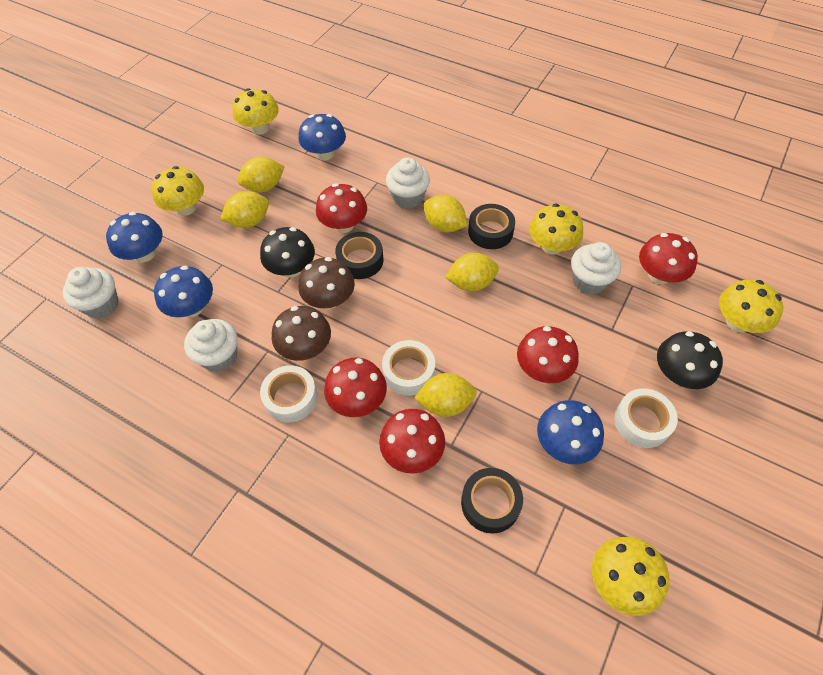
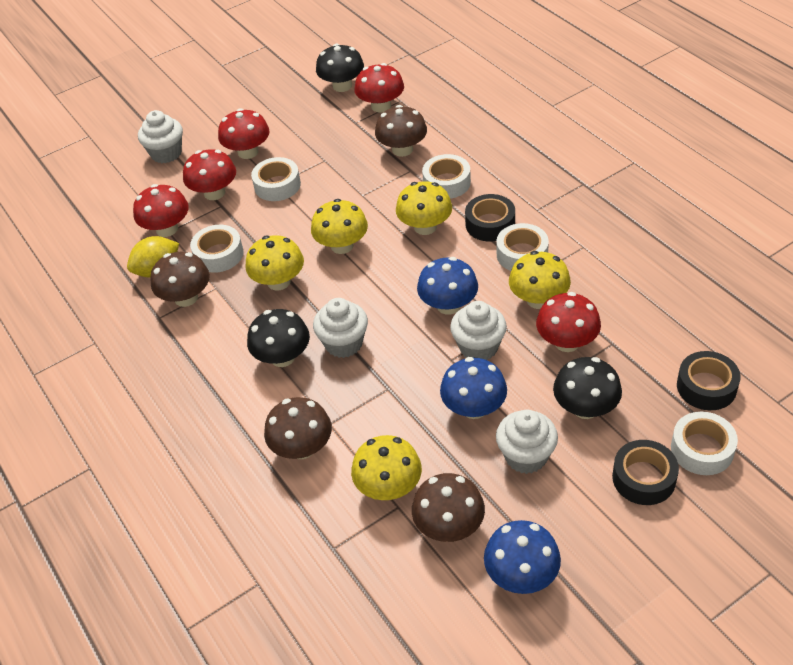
black mushroom: [260,227,315,277] [657,331,723,389] = 2 -> [247,309,310,367] [316,44,364,92] [553,357,622,419] = 3
blue mushroom: [106,212,163,262] [154,265,213,317] [299,114,346,161] [537,400,604,464] = 4 -> [417,257,478,315] [440,357,507,419] [484,520,561,594] = 3
brown mushroom: [272,306,331,361] [298,257,355,309] = 2 -> [150,252,210,307] [264,397,332,459] [375,105,427,157] [412,473,485,542] = 4
white tape: [260,365,318,423] [382,340,435,396] [614,389,678,448] = 3 -> [190,225,244,273] [251,157,301,201] [422,154,471,199] [497,223,549,271] [671,412,738,475] = 5
yellow lemon: [220,191,269,228] [237,157,285,192] [414,373,477,417] [424,195,467,232] [445,253,499,291] = 5 -> [127,236,179,277] = 1

